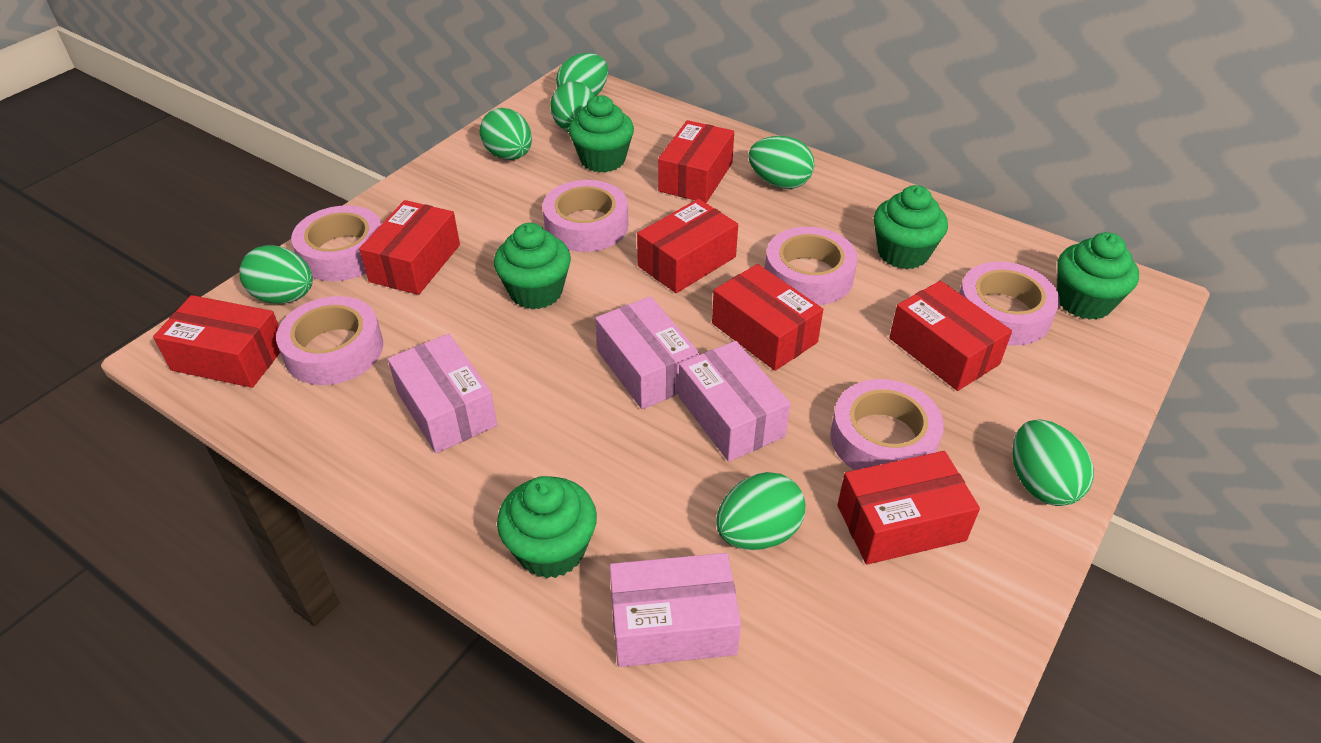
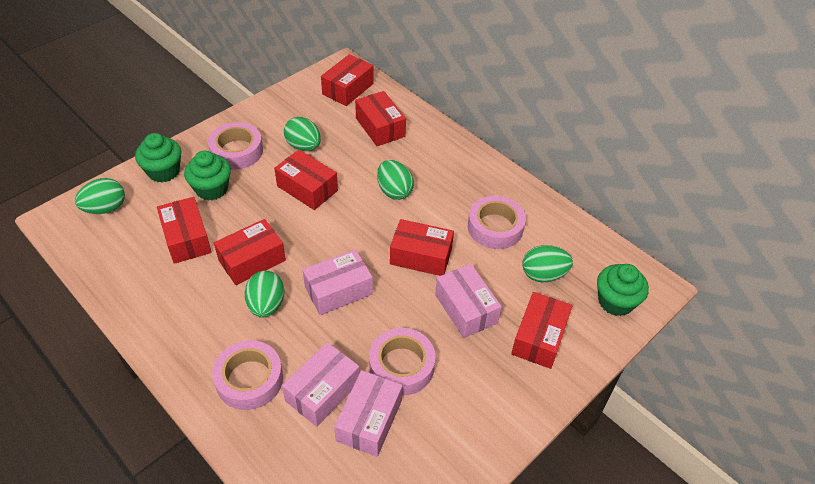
green cupcake: [494,223,571,309] [497,476,597,578] [569,95,634,173] [874,185,948,269] [1057,232,1139,320] = 5 -> [135,133,181,182] [184,151,231,201] [597,264,649,316] = 3
green egg: [239,245,313,304] [480,108,532,160] [551,81,595,132] [556,53,608,96] [716,472,805,550] [748,136,815,189] [1013,419,1094,506] = 7 -> [75,178,125,214] [245,271,285,318] [284,117,321,151] [377,160,414,200] [523,245,573,282] = 5
pink tape: [276,296,383,385] [291,205,381,281] [542,180,628,252] [765,227,858,305] [831,379,944,470] [959,262,1060,345] = 6 -> [208,122,263,170] [212,340,283,410] [369,328,436,396] [468,196,526,249] = 4

